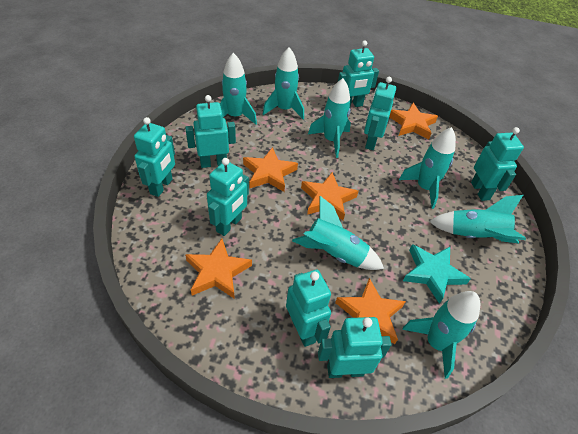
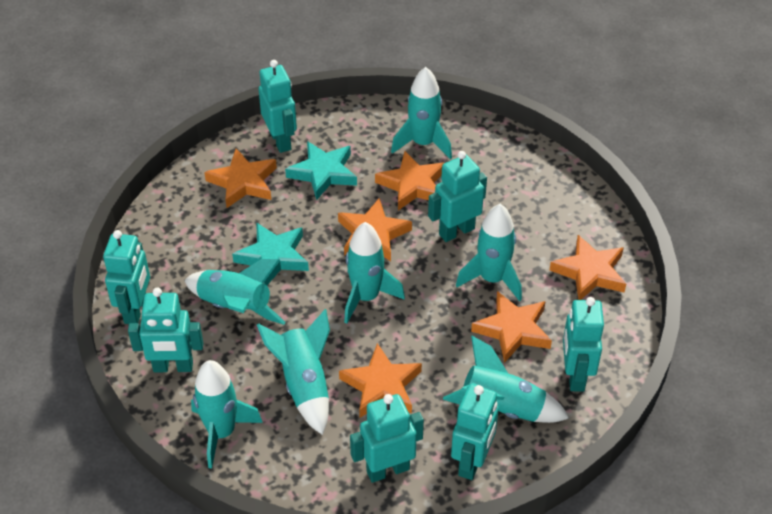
orange star: [185,238,252,299] [243,147,298,192] [301,172,358,220] [335,278,406,344] [389,103,438,140] = 5 -> [204,149,277,208] [338,198,412,261] [339,343,422,418] [375,151,444,210] [471,291,552,363] [550,235,626,300] = 6
turquoise robot: [134,117,175,197] [185,95,236,168] [207,158,249,236] [286,270,331,347] [318,317,392,378] [338,41,379,107] [364,77,396,150] [471,127,524,201] = 8 -> [103,230,150,324] [128,288,203,372] [259,60,297,153] [350,394,424,483] [428,151,487,242] [451,384,499,480] [563,297,604,392] = 7
turquoise star: [403,244,471,304] = 1 -> [232,222,309,285] [285,141,357,200] = 2

